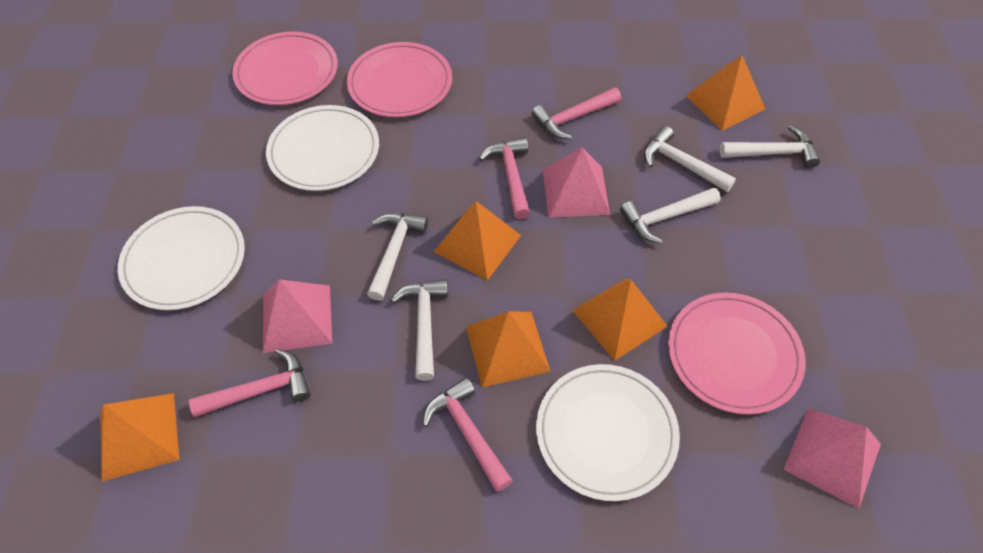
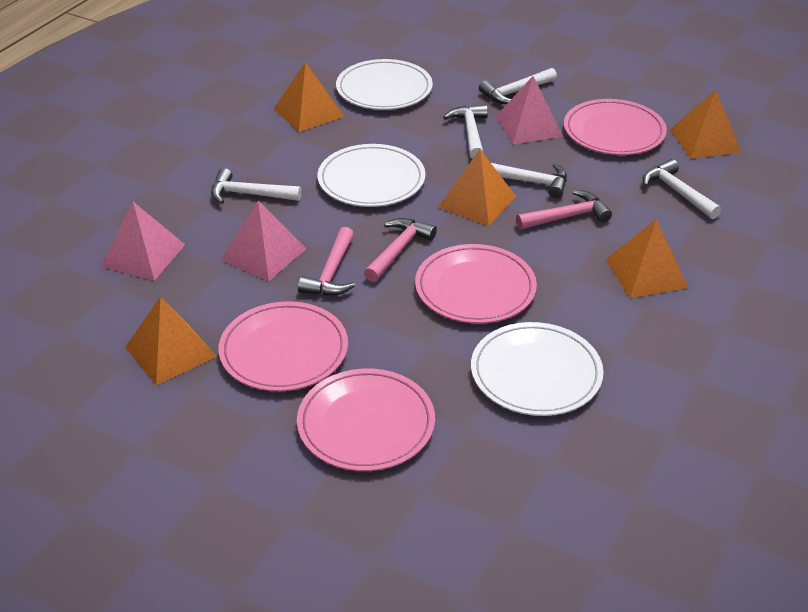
pink hammer: [189,349,311,417] [423,377,513,492] [479,137,530,219] [532,88,621,139] = 4 -> [298,227,355,296] [364,218,437,282] [516,190,612,229] = 3
pink plate: [232,32,338,105] [347,42,452,117] [668,293,806,415] = 3 -> [219,301,348,391] [297,369,435,471] [415,244,537,323] [564,99,667,155] = 4

